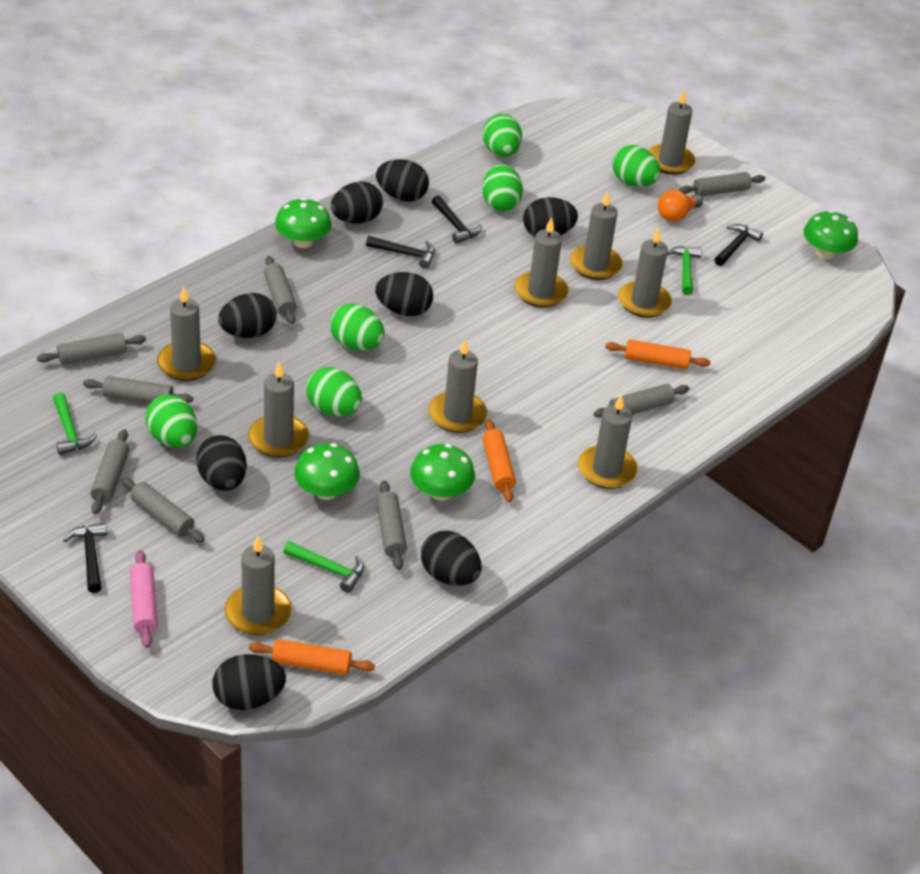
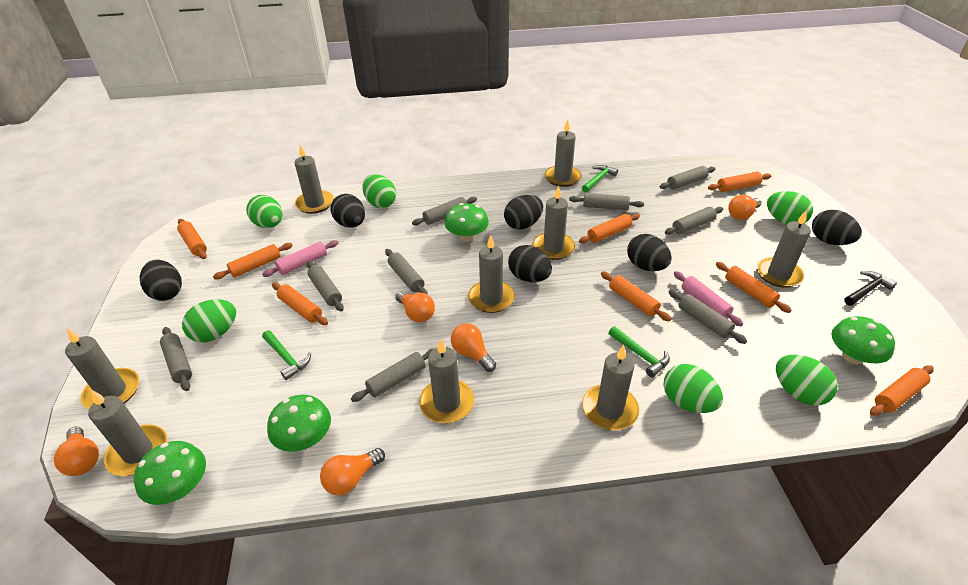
black egg: [196,435,247,491] [213,654,286,710] [218,293,277,338] [331,181,383,224] [375,272,433,316] [376,159,429,202] [421,531,482,586] [523,197,578,237] = 8 -> [140,260,182,301] [331,194,365,228] [504,195,543,230] [508,245,552,282] [627,234,672,271] [812,210,862,245] = 6
black hammer: [63,522,107,593] [366,236,435,269] [432,196,482,244] [715,224,763,266] = 4 -> [844,271,897,306] = 1
grey rolling pin: [37,333,146,365] [83,376,193,404] [90,429,129,514] [121,477,205,543] [264,256,297,324] [376,480,407,570] [594,384,689,418] [679,172,765,197] = 8 -> [160,327,192,391] [307,261,344,311] [351,349,434,402] [385,249,428,295] [412,197,477,226] [569,193,644,210] [660,166,716,190] [665,207,723,235] [668,290,747,344] = 9
orange light bulb: [658,190,703,222] = 1 -> [54,426,99,476] [320,448,385,495] [395,291,435,322] [451,323,496,372] [728,194,762,220] = 5
orange rolling pin: [249,639,375,675] [483,419,516,502] [605,339,711,369] = 3 -> [177,219,207,259] [213,243,293,279] [272,282,328,325] [579,214,640,243] [601,271,671,321] [708,172,771,192] [716,262,792,313] [870,365,934,416] = 8
pink rolling pin: [130,550,158,648] = 1 -> [262,240,338,277] [674,271,743,326] = 2

